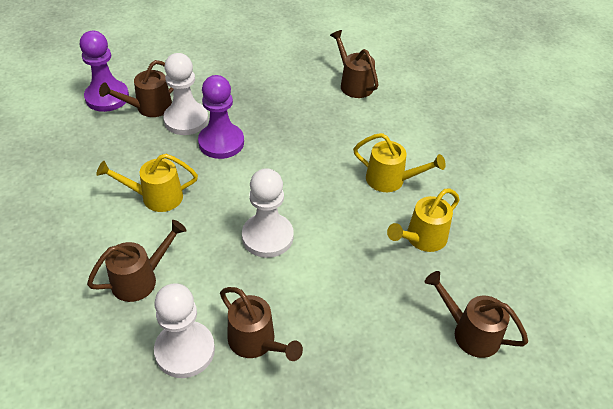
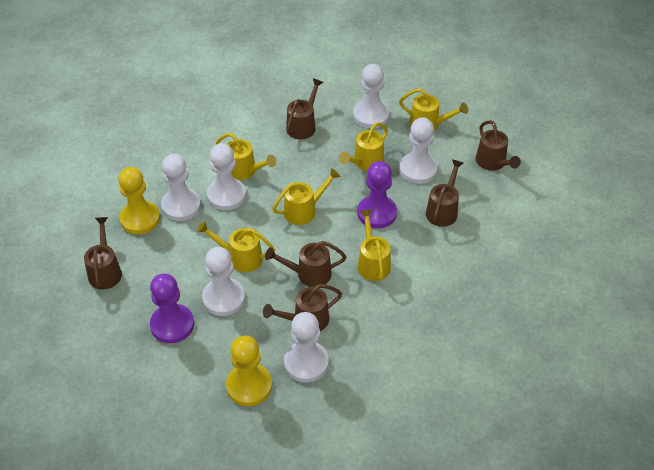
brown watering can: [87,220,187,302] [99,60,173,117] [220,287,303,361] [330,30,378,98] [424,271,528,358] = 5 -> [84,217,122,289] [263,284,342,331] [265,241,346,287] [286,78,324,139] [426,159,464,227] [476,120,521,171] = 6
white pawn: [154,283,215,378] [163,53,208,135] [242,168,294,258] = 3 -> [161,154,201,221] [202,247,245,316] [207,143,246,210] [284,312,329,383] [353,64,389,128] [399,117,437,184] = 6
yellow pawn: none = 0 -> [118,167,160,234] [226,335,272,406] = 2
yellow watering can: [97,154,198,212] [353,133,446,192] [387,189,460,252] = 3 -> [197,221,275,272] [216,133,276,180] [272,168,340,225] [339,122,388,171] [358,209,391,281] [399,88,468,131] = 6

